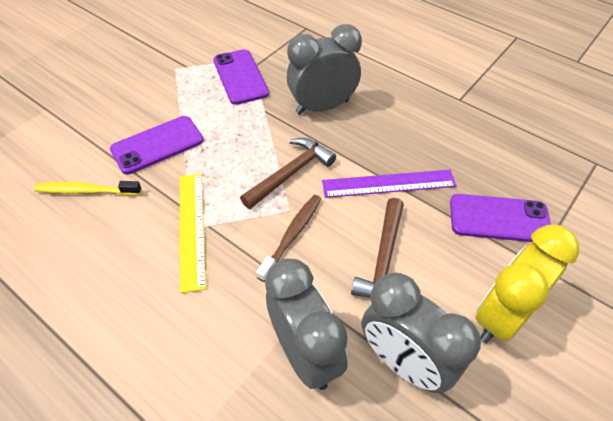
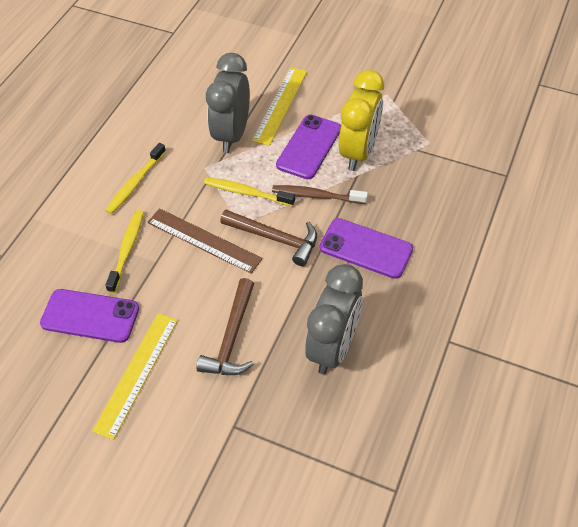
brown ruler: none = 0 -> [147,208,262,274] = 1
grey clock: [265,259,348,390] [287,24,362,115] [362,273,481,393] = 3 -> [206,53,250,153] [305,264,363,374] = 2
purple ruler: [322,170,456,198] = 1 -> none = 0
yellow ruler: [180,174,206,293] = 1 -> [92,313,178,440] [252,67,307,146] = 2
yellow toothbrush: [34,181,142,195] = 1 -> [105,143,166,214] [105,210,144,293] [204,177,295,206] = 3

